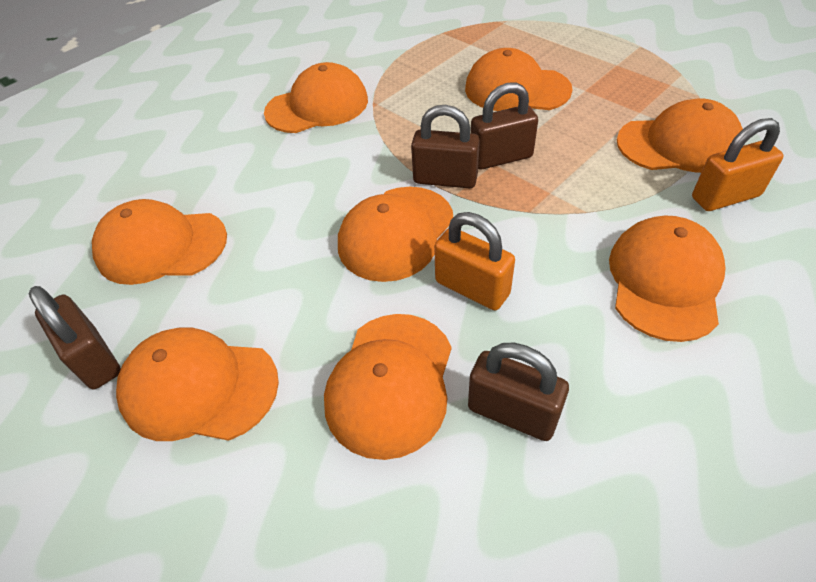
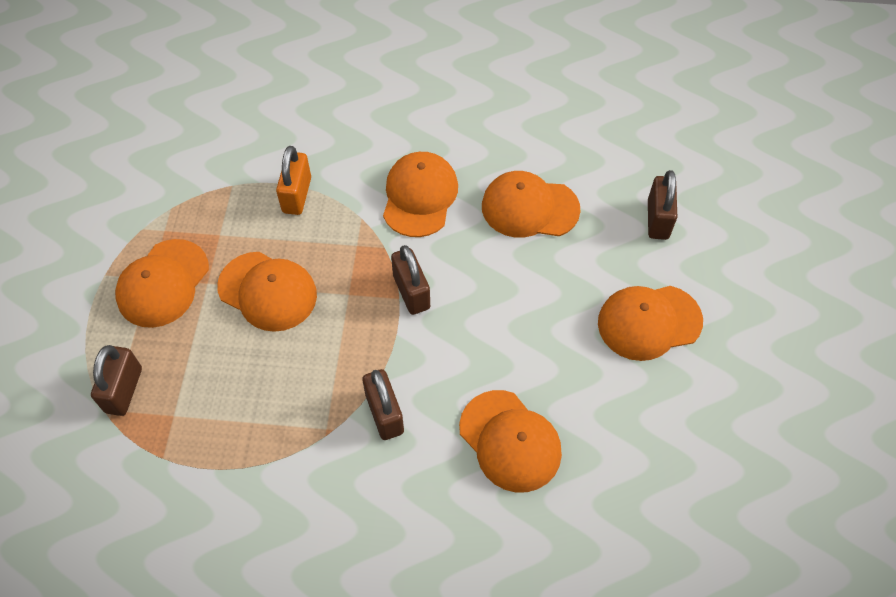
orange cap: [92,199,227,285] [116,328,279,441] [264,62,368,133] [324,314,452,460] [338,187,453,282] [465,48,572,111] [609,215,726,342] [617,99,743,173] = 8 -> [115,239,209,328] [217,252,317,332] [383,152,458,237] [459,390,562,492] [482,171,581,238] [598,286,703,361] = 6
orange padlock: [434,212,515,310] [692,118,784,211] = 2 -> [276,146,311,215] = 1

